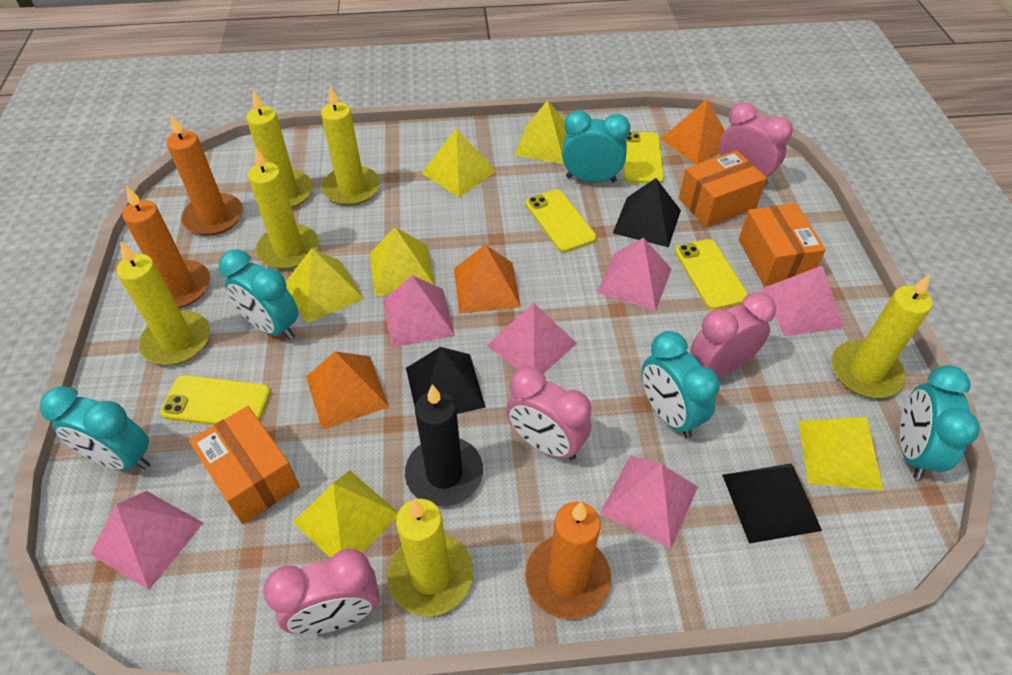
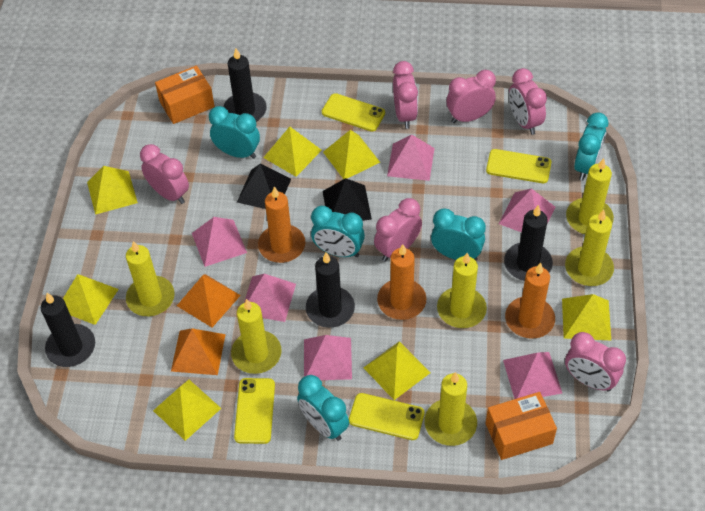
black candle: [405,384,483,506] = 1 -> [41,293,95,367] [223,48,267,122] [306,252,355,328] [504,205,553,281] = 4
black pyramid: [406,347,486,414] [613,178,681,247] [722,464,822,544] = 3 -> [237,164,291,209] [323,178,372,221] = 2
orange box: [189,406,300,524] [679,150,767,227] [739,203,826,286] = 3 -> [155,66,215,124] [486,392,557,460] = 2
orange pyramid: [306,351,389,430] [454,245,521,314] [661,98,725,165] = 3 -> [171,328,226,375] [177,274,241,327] = 2
pink clock: [263,548,379,635] [506,366,591,460] [690,292,776,377] [719,102,793,186] = 4 -> [140,144,189,204] [374,198,422,262] [393,61,418,129] [446,70,496,123] [509,68,547,135] [565,332,626,392] = 6
yellow pyramid: [286,248,364,323] [293,470,398,558] [369,227,435,297] [422,128,496,197] [514,100,567,164] [798,417,884,491] = 6 -> [63,274,119,325] [87,166,138,215] [153,380,221,441] [263,127,322,177] [323,130,380,179] [363,341,430,400] [562,294,611,340] = 7

